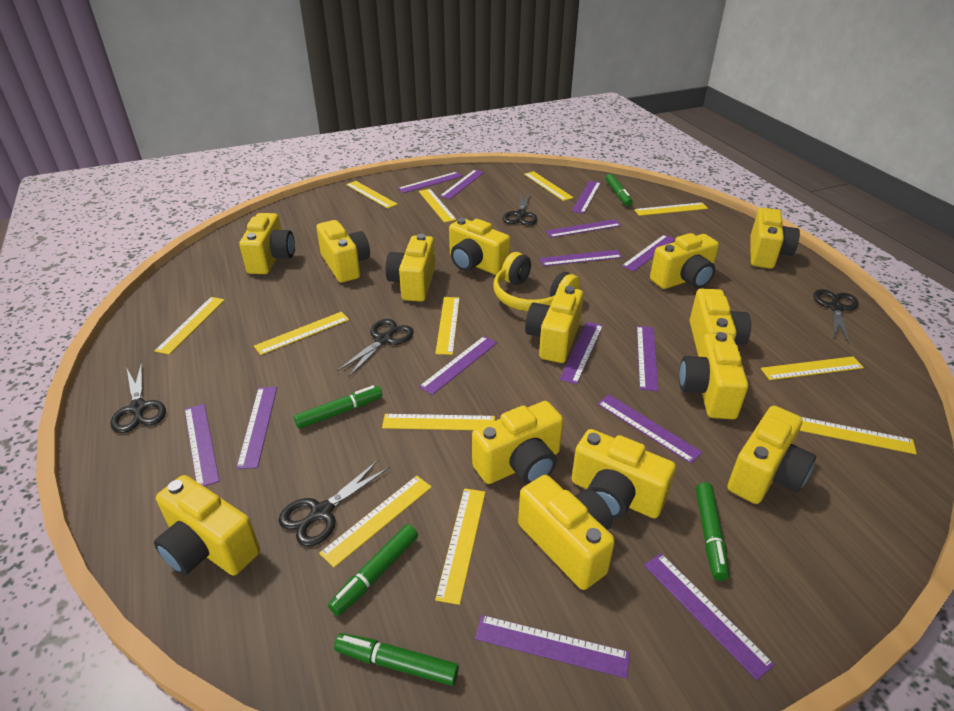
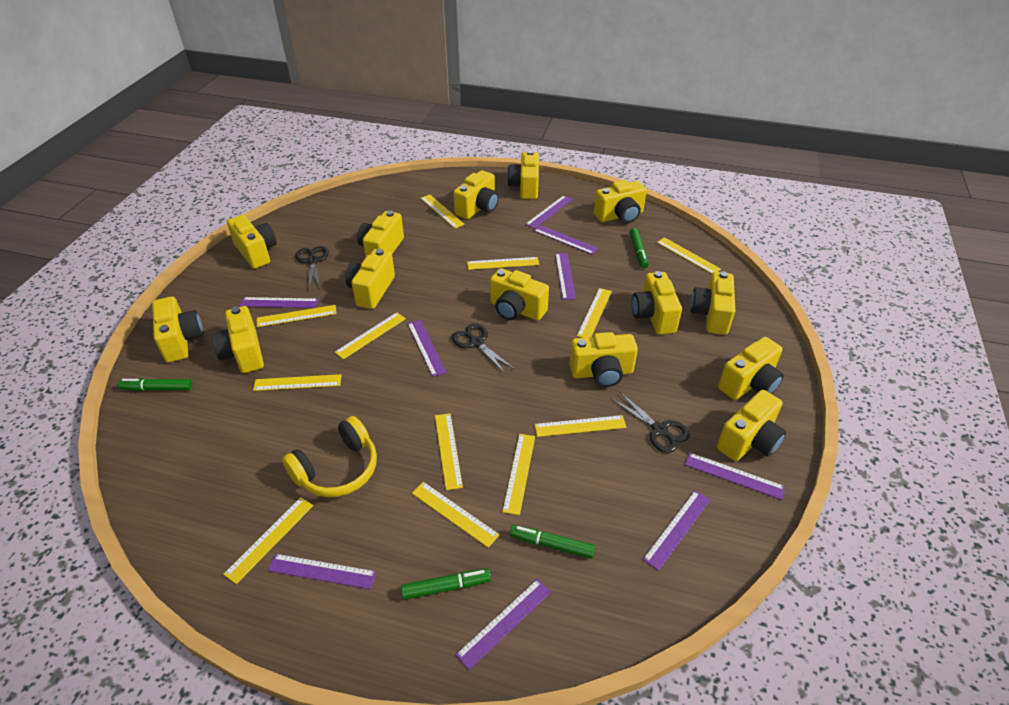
black scissors: [110,362,166,433] [278,460,390,546] [337,319,414,377] [503,192,538,226] [813,289,859,343] = 5 -> [295,246,329,289] [452,323,514,373] [612,392,690,453] = 3
green marker: [294,385,382,429] [328,524,418,616] [334,633,459,686] [606,174,633,206] [696,482,729,581] = 5 -> [118,378,193,391] [401,569,491,600] [510,525,595,559] [629,228,649,269] = 4
purple ruler: [185,404,220,486] [236,387,277,469] [398,172,463,193] [419,336,497,395] [440,170,484,199] [475,615,630,679] [539,250,622,266] [546,219,621,238] [559,322,603,384] [572,181,601,214] [597,395,703,463] [622,235,675,271] [637,326,659,391] [644,553,775,680] = 14 -> [240,297,319,308] [268,554,377,589] [408,320,447,377] [456,579,551,670] [525,195,573,229] [534,225,598,255] [555,253,576,300] [643,490,710,571] [685,452,785,500] = 9

